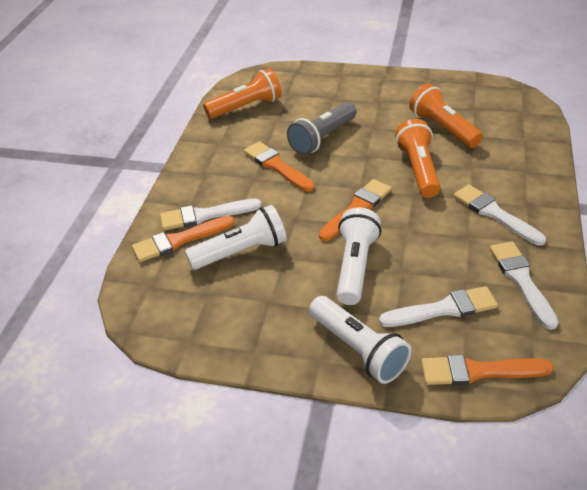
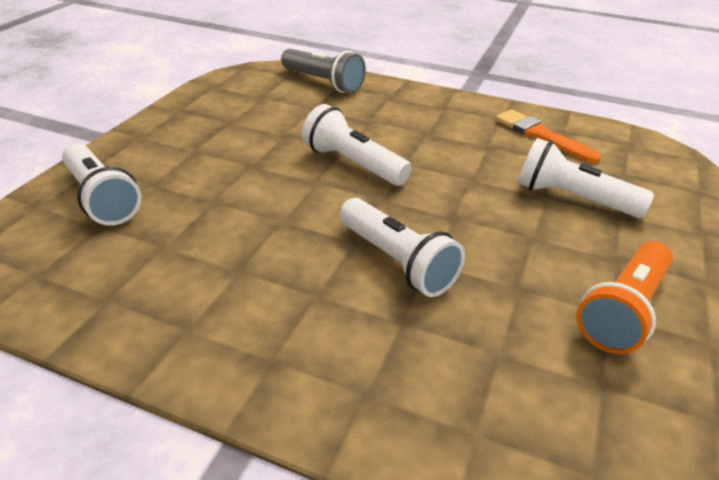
orange brush: [132,216,235,262] [244,141,314,192] [319,179,392,241] [421,355,554,385] = 4 -> [495,109,601,163] = 1
orange flashlight: [203,68,282,119] [395,119,441,198] [409,84,483,148] = 3 -> [576,241,673,354] = 1
white brush: [160,199,262,230] [379,286,498,327] [454,184,546,245] [489,241,559,330] = 4 -> none = 0
white flashlight: [185,205,287,270] [309,296,411,384] [337,208,381,305] = 3 -> [62,144,142,226] [302,104,412,186] [339,198,465,297] [518,138,654,218] = 4

